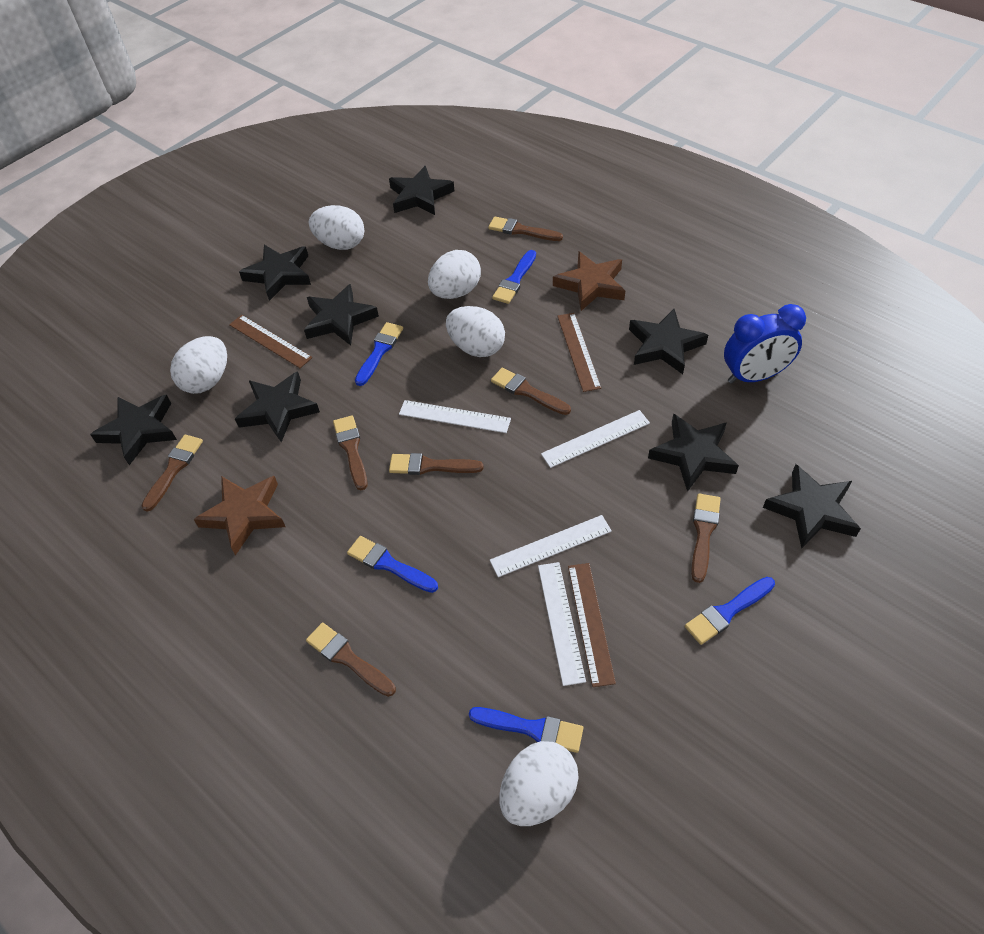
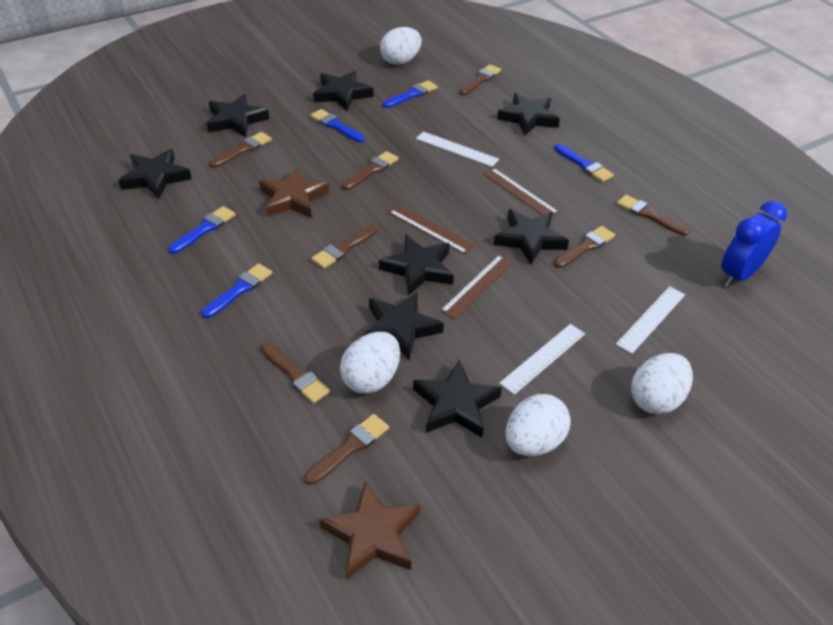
brown brush: [141,435,203,512] [306,623,396,697] [333,415,367,490] [389,453,484,475] [488,216,563,241] [491,368,571,415] [691,493,721,583] = 7 -> [209,132,272,168] [261,343,330,404] [305,414,389,485] [311,224,378,269] [342,151,399,190] [459,64,501,95] [554,226,615,268] [617,195,689,236] = 8
white egg: [170,336,227,394] [309,205,364,250] [428,250,481,299] [446,306,505,357] [500,741,579,826] = 5 -> [340,332,400,394] [380,27,422,65] [506,394,571,456] [631,353,693,414] = 4
white ruler: [399,400,511,433] [490,515,612,577] [538,562,586,686] [541,410,650,468] = 4 -> [416,131,499,167] [499,324,585,395] [616,286,685,354] = 3

